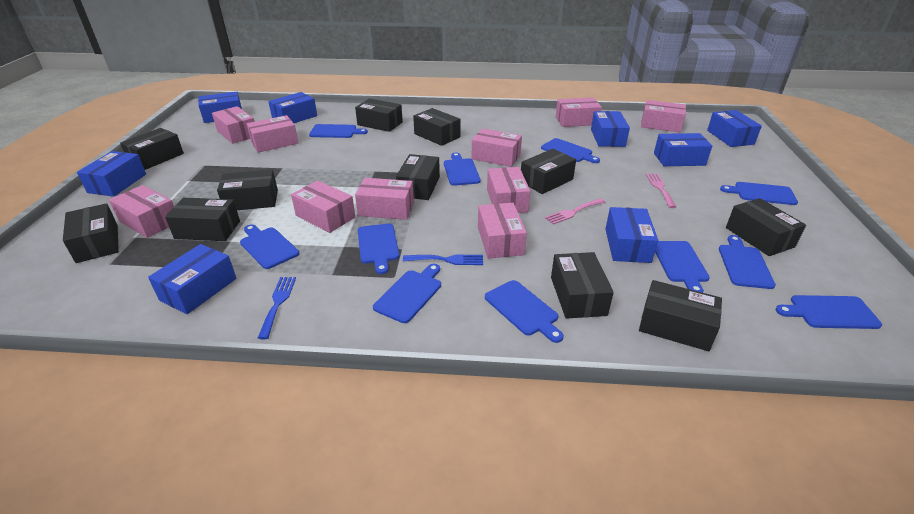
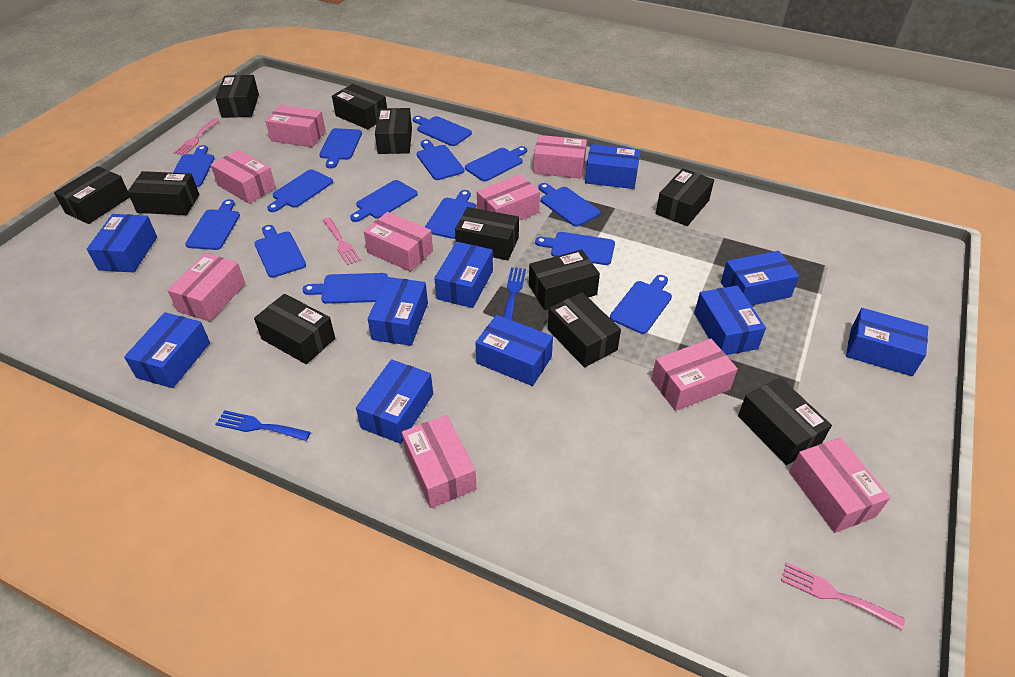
blue box: [77,151,146,197] [148,244,236,314] [198,92,242,123] [268,92,317,123] [591,111,630,147] [605,207,658,263] [654,133,712,166] [707,110,762,147] = 8 -> [87,214,157,273] [124,312,210,388] [356,359,433,444] [368,277,428,346] [434,242,493,308] [475,315,553,386] [585,144,640,189] [694,285,766,355] [721,251,799,306] [846,308,928,376] = 10
blue cutting board: [240,225,299,269] [309,124,368,138] [358,223,399,274] [373,264,441,323] [444,152,481,186] [485,280,564,343] [541,138,600,163] [655,241,710,293] [719,235,776,289] [720,182,798,205] [775,295,882,329] = 11 -> [173,145,214,187] [185,199,240,250] [254,225,306,278] [267,169,333,212] [303,273,388,304] [319,128,362,169] [350,180,418,222] [413,116,472,146] [417,140,465,180] [425,190,476,239] [465,146,527,182] [535,232,615,265] [539,183,600,227] [610,275,672,334] = 14
pink box: [109,185,174,238] [212,106,255,144] [247,115,298,153] [291,181,355,233] [355,178,414,220] [471,128,522,167] [478,203,527,259] [487,167,530,213] [556,98,602,127] [641,100,686,133] = 10 -> [167,253,245,322] [211,150,276,204] [265,105,326,147] [364,212,433,272] [402,415,477,508] [477,175,540,221] [533,135,587,178] [651,339,738,411] [789,438,890,533] = 9
pink fork: [545,198,605,225] [646,173,676,208] = 2 -> [173,119,220,155] [323,218,361,265] [781,562,905,630] = 3

